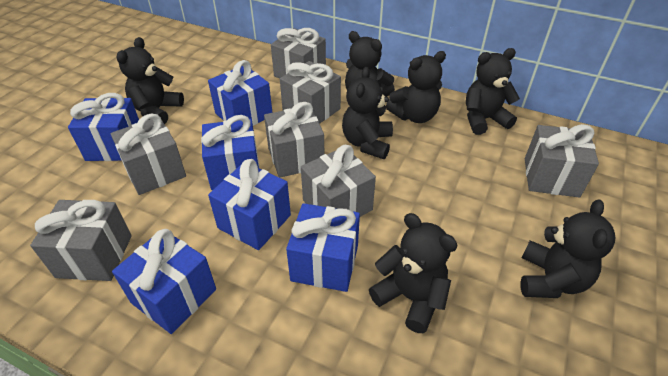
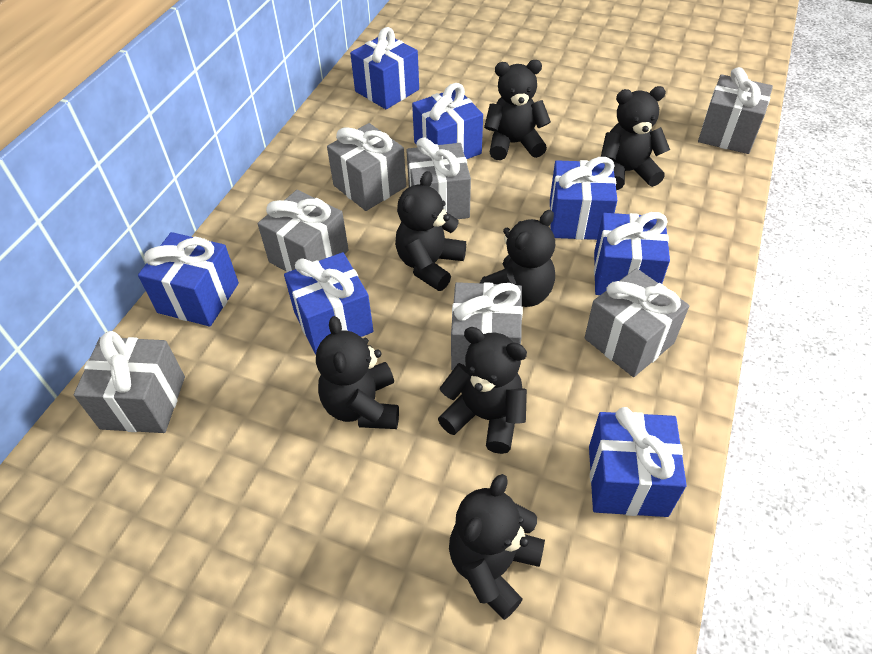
blue gift: [68,93,139,161] [112,229,216,334] [201,115,259,190] [208,60,272,126] [208,159,291,250] [286,203,360,292] = 6 -> [138,232,239,327] [284,252,373,355] [350,27,419,110] [412,83,483,159] [550,157,617,240] [589,407,687,517] [594,212,670,295] = 7

